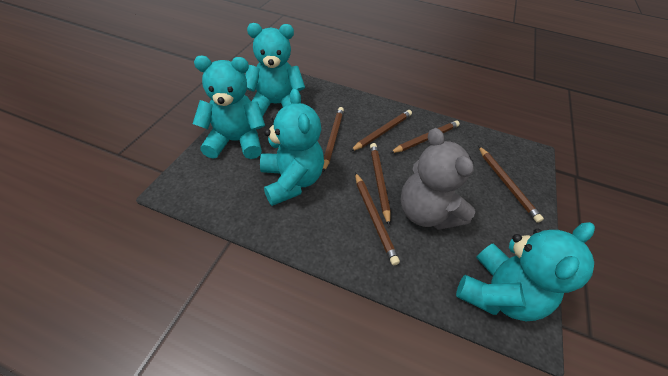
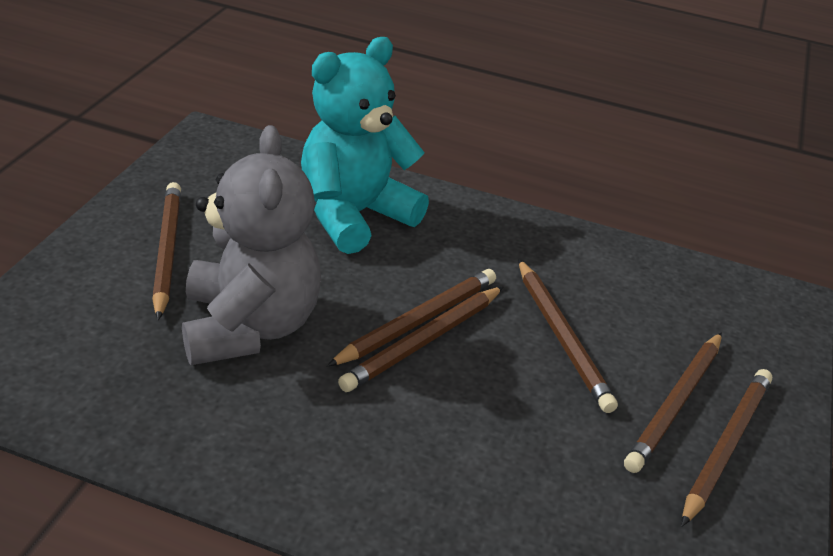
turquoise teddy bear: [193,56,265,159] [245,23,305,117] [260,88,324,206] [456,222,595,321] = 4 -> [301,37,429,254] = 1

